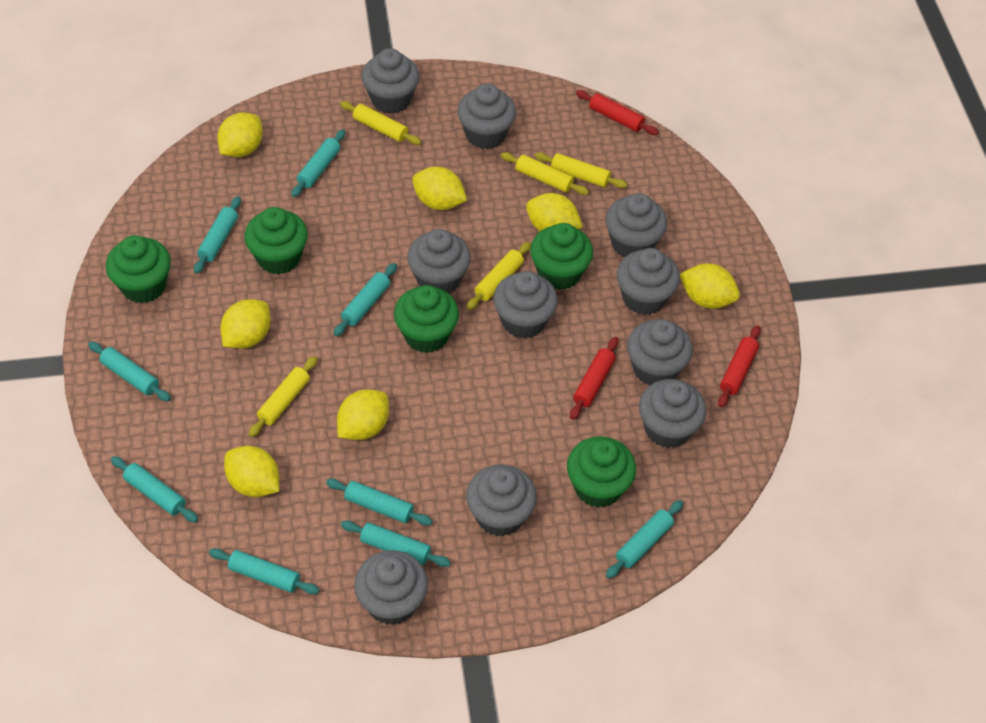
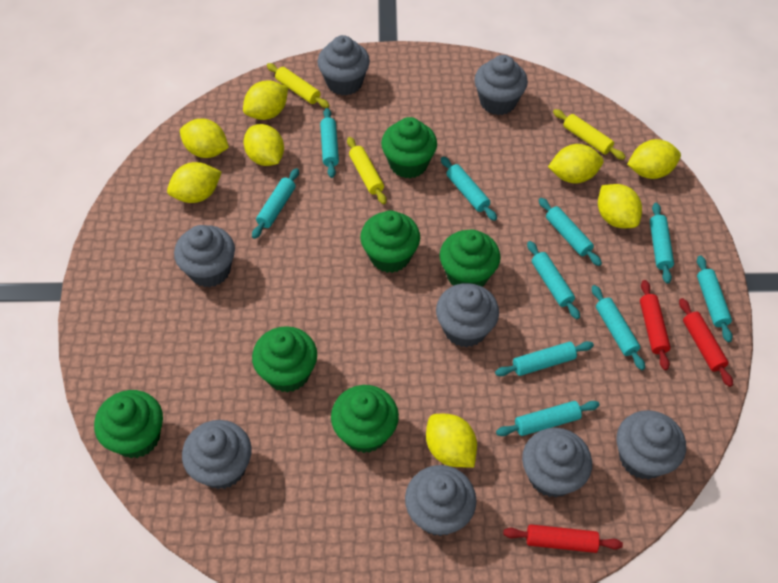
green cupcake: [106,235,171,303] [244,207,308,274] [394,285,459,353] [530,223,593,290] [567,436,636,508] = 5 -> [94,390,163,458] [252,326,317,393] [331,385,399,453] [360,210,420,273] [381,117,437,178] [440,230,500,286] = 6
grey cupcake: [354,550,428,625] [362,48,420,114] [407,229,471,294] [457,84,516,149] [466,464,537,536] [493,271,558,339] [606,193,667,257] [617,248,680,315] [627,319,693,386] [639,379,706,448] = 10 -> [174,225,235,287] [182,420,252,489] [317,35,370,96] [405,465,477,536] [436,283,499,348] [474,55,528,115] [522,428,592,498] [617,410,686,480] = 8
turquoise rolling pin: [88,342,171,401] [111,456,198,523] [194,196,241,274] [209,548,319,594] [291,129,345,197] [326,479,433,526] [333,263,397,336] [341,521,451,567] [606,500,683,579] = 9 -> [252,168,299,239] [320,108,339,178] [441,156,497,221] [495,341,594,376] [496,401,600,436] [527,241,580,319] [539,198,602,266] [592,285,645,370] [650,203,674,284] [697,255,733,342] = 10
yellow lemon: [217,112,263,157] [220,299,270,349] [224,446,279,497] [337,389,389,440] [412,167,467,210] [526,193,583,231] [680,263,740,309] = 7 -> [167,162,222,203] [180,119,229,158] [243,80,288,120] [244,124,284,166] [426,414,477,468] [548,144,604,183] [598,184,642,228] [627,139,681,179] = 8
yellow rolling pin: [248,356,317,437] [340,101,421,145] [467,242,531,310] [501,152,589,195] [534,152,628,188] = 5 -> [267,63,330,108] [347,137,386,204] [553,109,626,160] = 3

